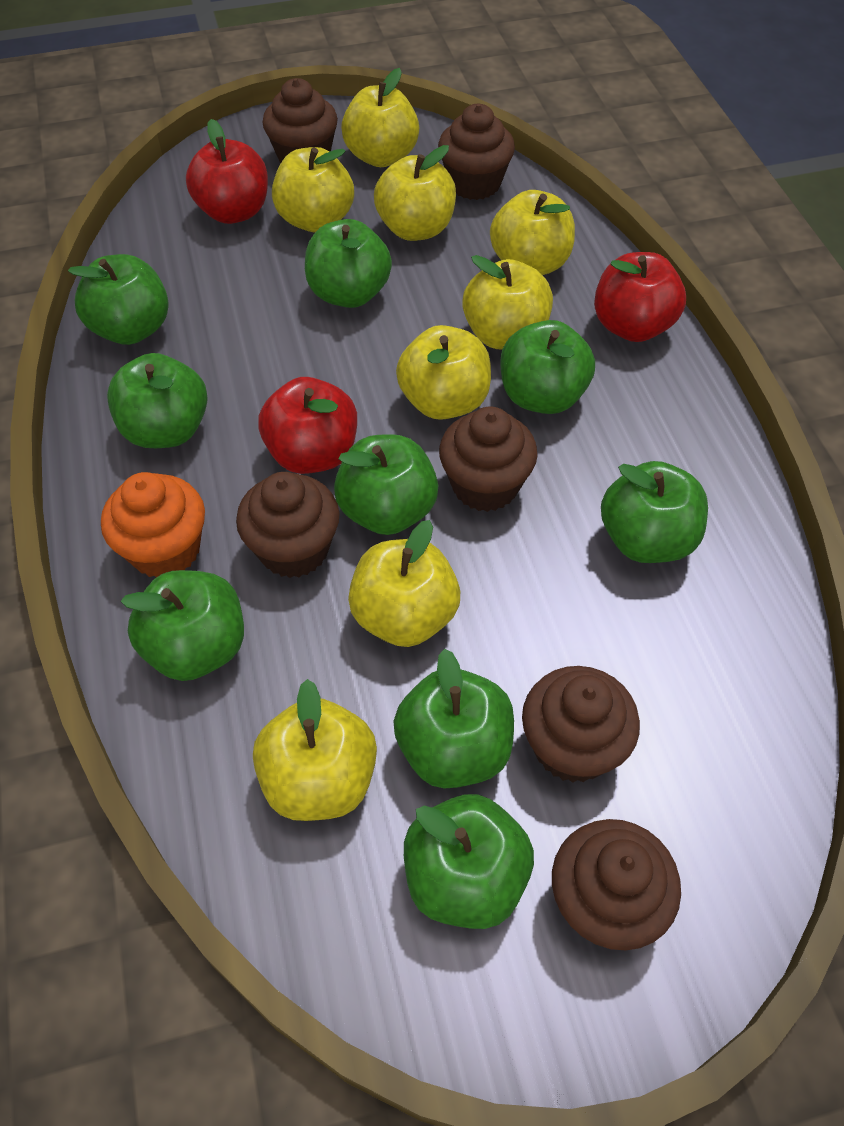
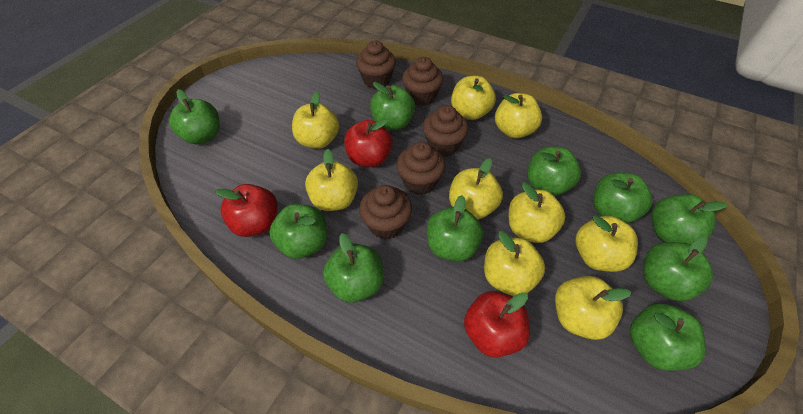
brown cupcake: [236,472,340,578] [262,78,338,164] [438,104,515,200] [439,407,538,512] [522,666,640,783] [552,819,681,950] = 6 -> [356,41,396,89] [359,185,412,239] [396,142,445,195] [402,57,443,106] [423,105,468,157] = 5
green apple: [68,254,169,345] [107,353,208,448] [121,570,244,681] [305,219,392,308] [334,434,438,535] [394,649,514,788] [404,794,534,929] [500,320,595,414] [601,461,708,563] = 9 -> [169,89,220,145] [269,204,327,259] [323,233,383,303] [370,82,415,130] [427,195,483,262] [527,147,581,196] [593,172,652,224] [630,303,706,371] [643,236,713,301] [652,194,728,244] = 10
orange cupcake: [101,472,205,578] = 1 -> none = 0
yellow apple: [253,679,377,821] [272,147,354,232] [341,68,419,167] [348,520,460,647] [374,145,456,241] [396,325,491,420] [462,255,553,350] [490,190,575,275] = 8 -> [292,92,339,149] [305,149,358,211] [449,158,503,219] [451,76,496,120] [484,231,545,296] [495,93,542,138] [509,183,565,243] [555,276,632,340] [576,215,638,272] = 9

